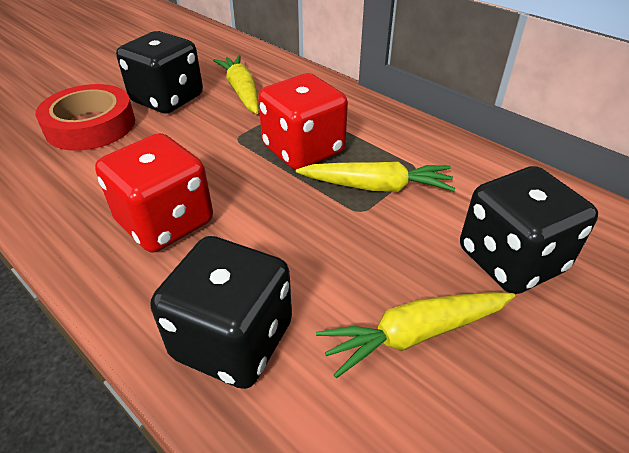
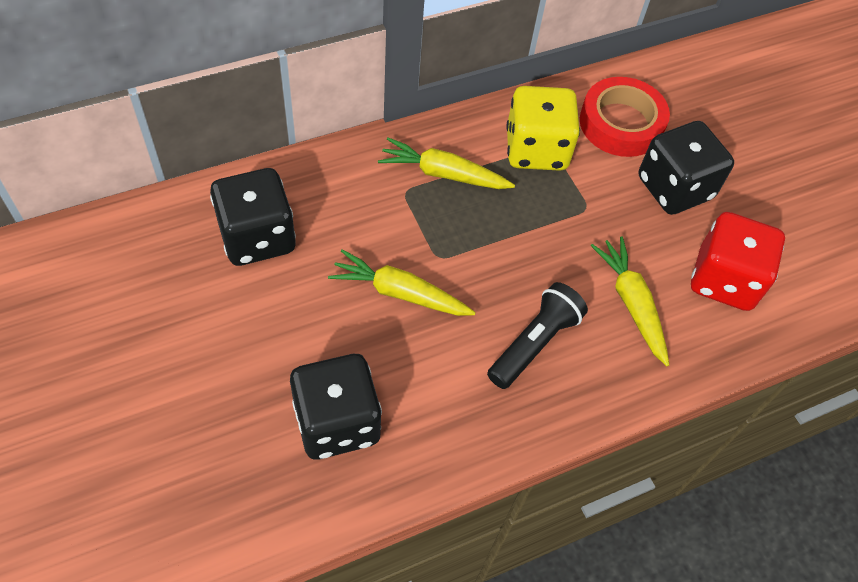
black flashlight: none = 0 -> [487,282,588,389] = 1
red dice: [95,133,213,252] [258,73,348,170] = 2 -> [691,212,785,311] = 1
yellow dice: none = 0 -> [506,86,580,171] = 1

